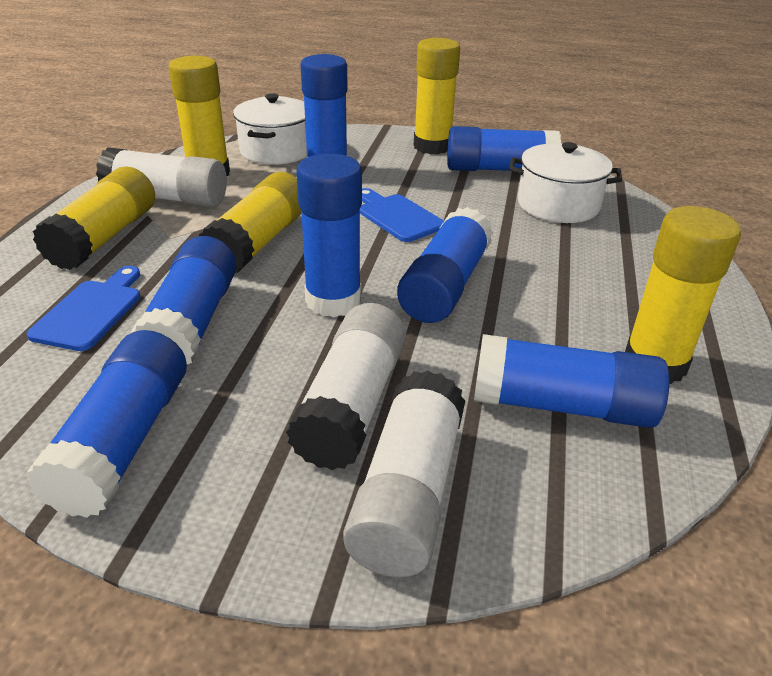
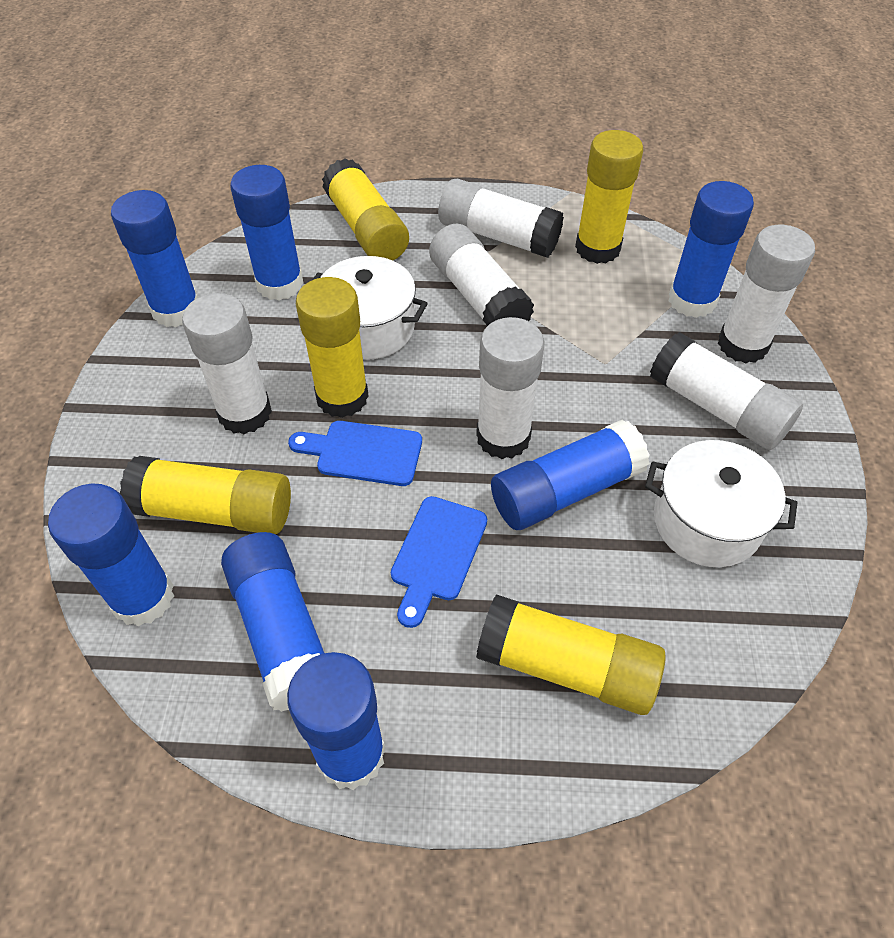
white glue stick: [96,147,227,207] [286,303,406,470] [343,370,465,577] = 3 -> [182,293,272,434] [429,224,534,326] [438,179,564,258] [476,317,545,459] [650,332,803,450] [718,225,815,363] = 6

